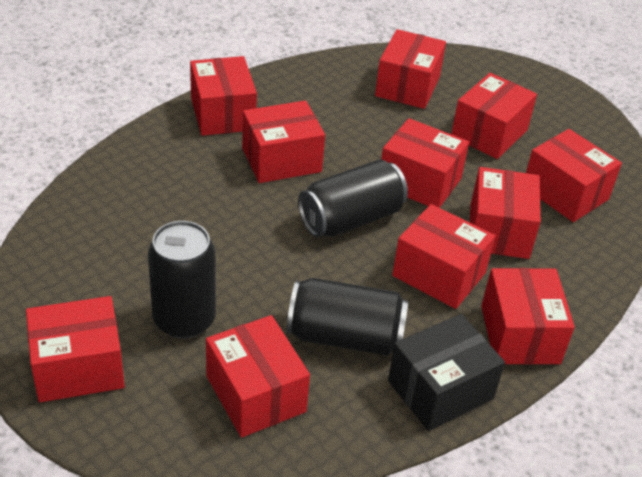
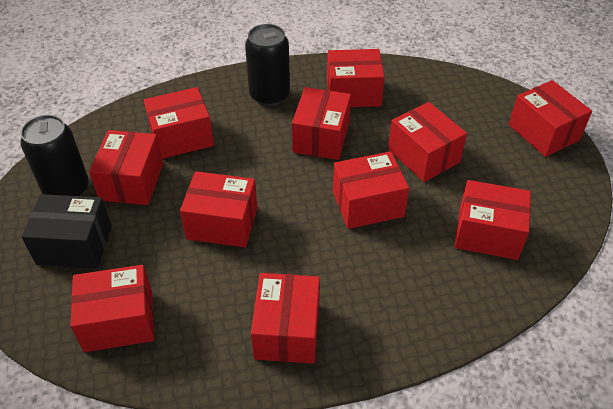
black can: [148,221,216,339] [287,278,408,356] [298,159,408,237] = 3 -> [20,115,89,196] [245,24,290,106] = 2

